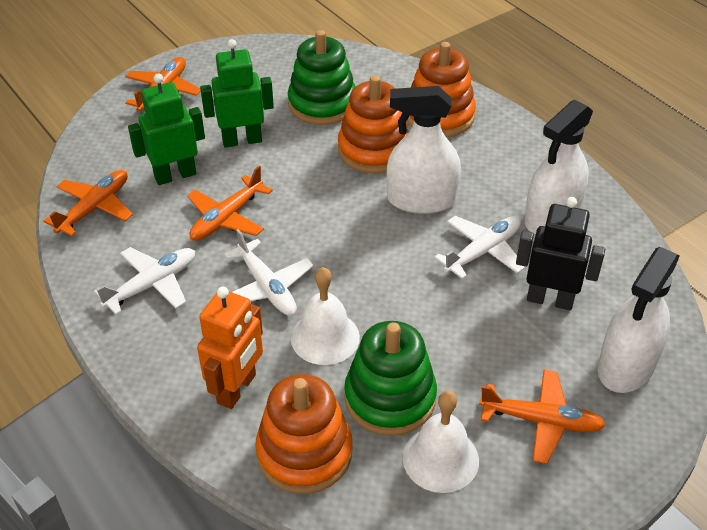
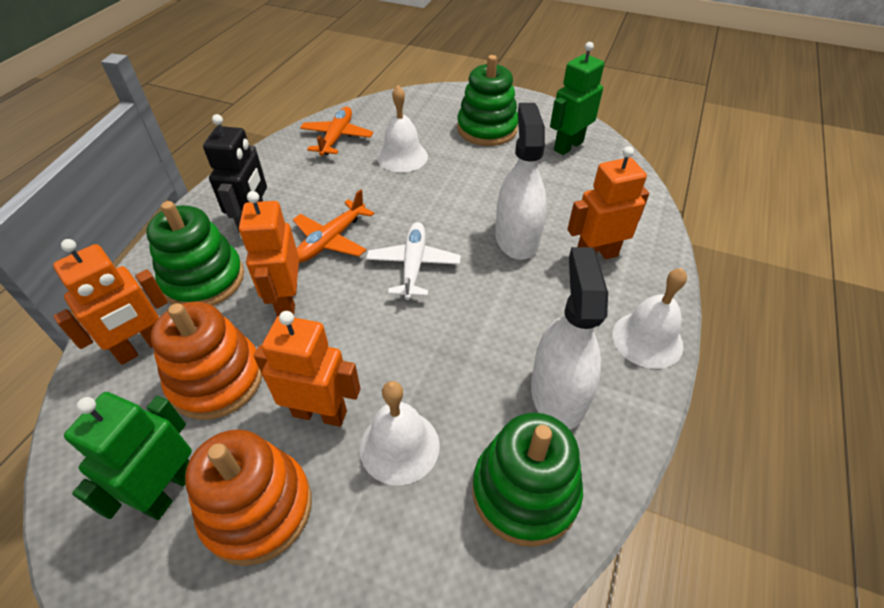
green stacking toy: [288,30,356,125] [344,321,437,436] = 2 -> [146,201,244,306] [457,55,518,146] [473,413,583,547] = 3
orange plane: [44,170,133,236] [125,57,201,111] [187,166,273,241] [479,370,606,464] = 4 -> [293,189,374,263] [300,107,373,156] = 2
orange robot: [197,287,263,409] = 1 -> [53,239,168,365] [239,191,299,317] [254,311,361,427] [568,146,649,259] = 4
orange stacking toy: [255,374,352,494] [338,75,409,174] [407,42,476,137] = 3 -> [151,302,262,420] [185,429,312,566] = 2
white bell: [291,267,360,365] [403,391,479,493] = 2 -> [360,381,440,485] [377,85,428,172] [612,268,687,369] = 3
white plane: [94,247,195,315] [224,229,313,316] [434,216,526,279] = 3 -> [366,222,461,300] = 1
white spray bottle: [386,86,461,214] [524,100,593,234] [598,247,680,393] = 3 -> [495,103,547,260] [531,247,608,430] = 2

